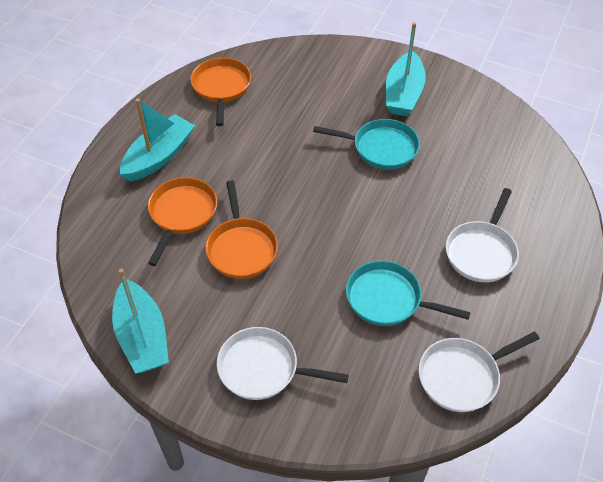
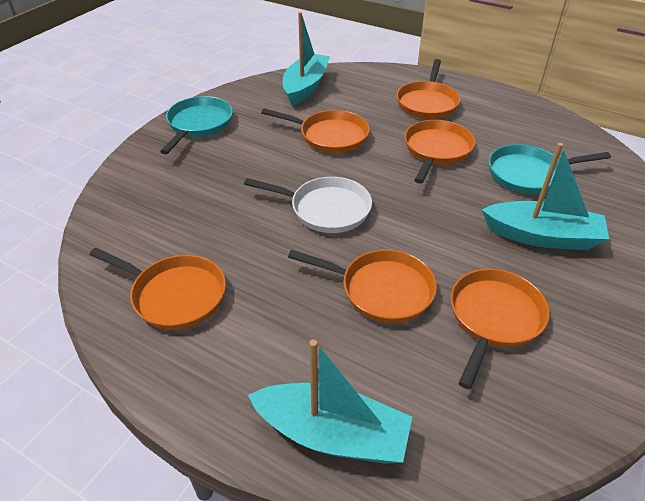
orange pan: [148,177,217,266] [191,58,251,126] [206,180,278,279] = 3 -> [89,248,226,330] [261,108,370,153] [288,250,437,323] [396,59,460,119] [405,120,475,184] [451,269,550,389] = 6
white pan: [217,327,349,400] [418,332,540,412] [446,188,519,282] = 3 -> [244,177,372,233] = 1

